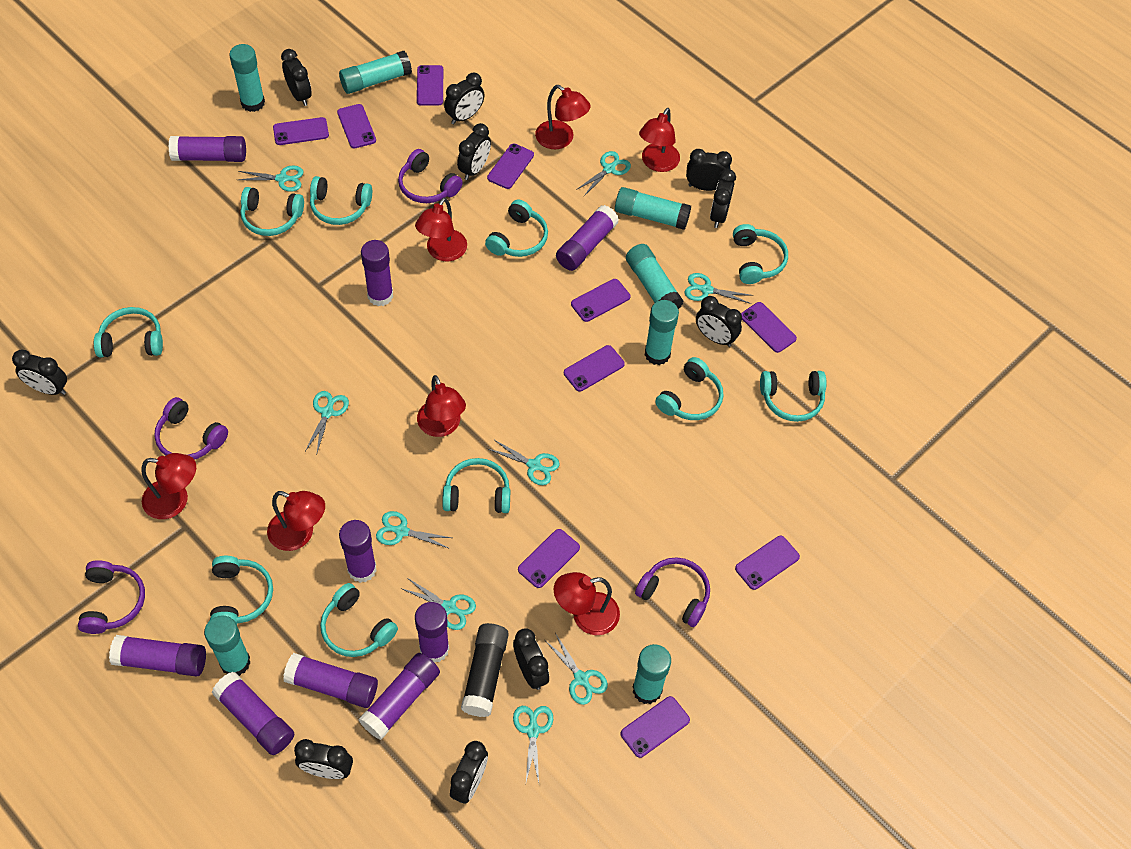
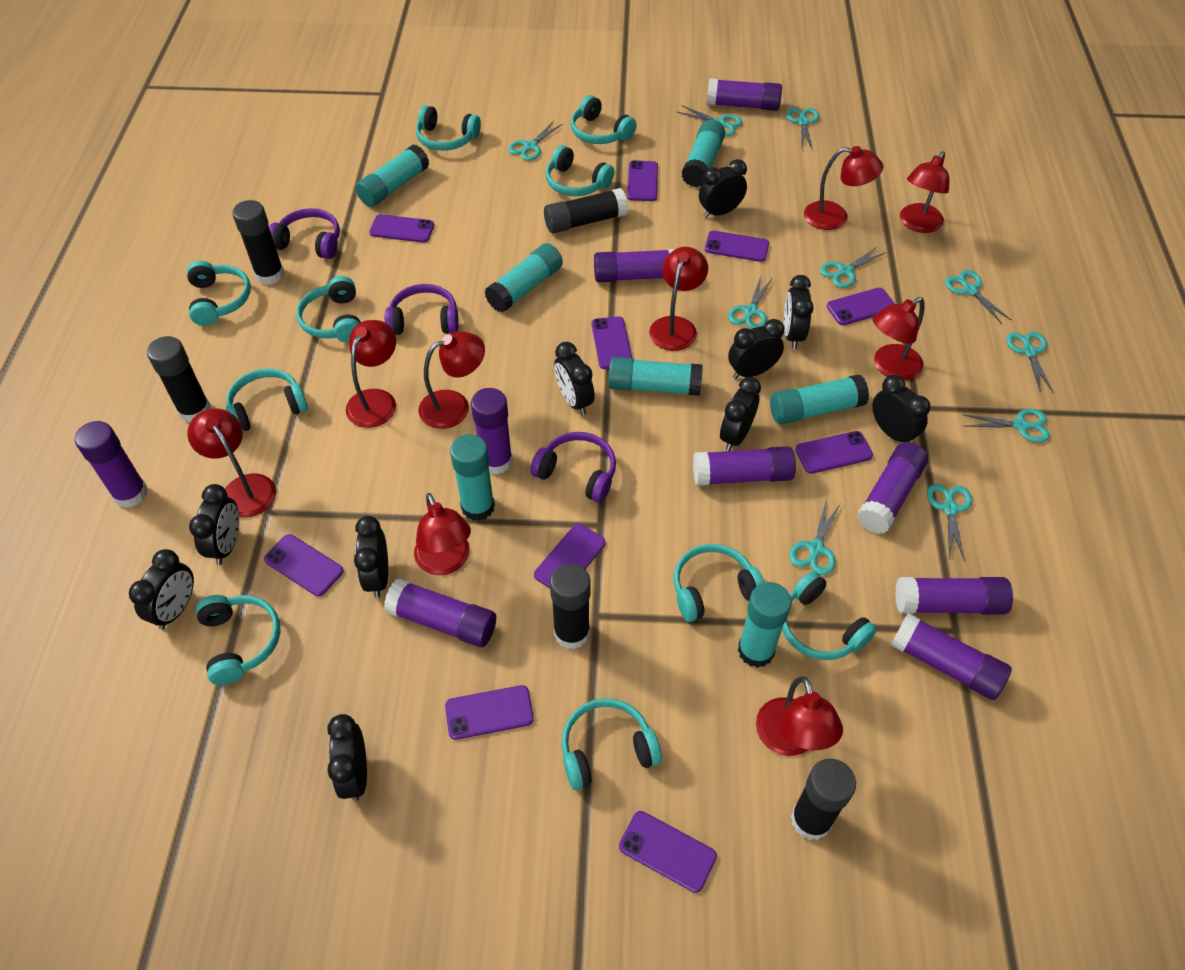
black glue stick: [461,623,509,717] = 1 -> [147,336,211,422] [232,200,284,285] [544,188,628,234] [550,564,590,649] [791,759,856,840] = 5
purple headphones: [78,560,145,634] [154,397,228,460] [398,149,463,203] [635,557,710,627] = 4 -> [269,208,340,259] [385,284,459,335] [530,432,616,503] = 3
red lamp: [141,453,196,519] [267,491,325,551] [415,197,467,261] [417,375,466,437] [535,85,591,149] [554,572,620,635] [639,108,680,172] = 7 -> [187,408,276,517] [346,320,396,428] [414,493,471,575] [418,331,485,429] [649,247,708,351] [756,676,843,756] [804,146,883,230] [873,297,925,381] [900,151,949,233] = 9
turquoise scissors: [238,165,304,192] [305,391,349,452] [376,511,452,549] [400,579,476,630] [488,439,560,485] [513,706,553,783] [546,633,608,705] [576,151,631,196] [684,273,753,304] = 9 -> [508,121,562,161] [677,105,742,136] [728,276,773,329] [786,108,819,150] [789,499,841,575] [820,246,887,288] [927,484,972,561] [945,270,1011,324] [962,409,1050,443] [1006,332,1054,393] = 10

